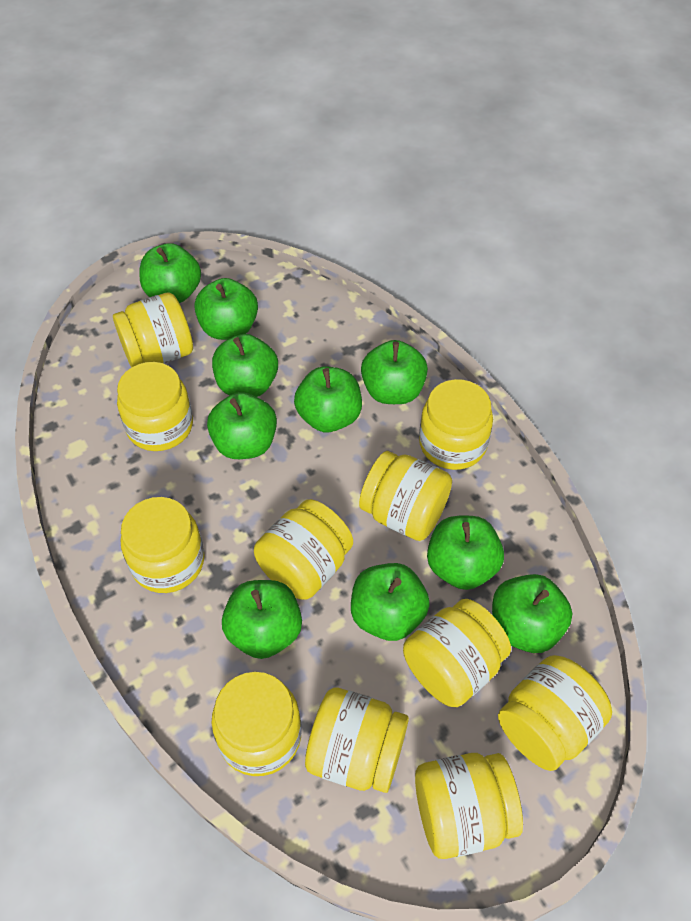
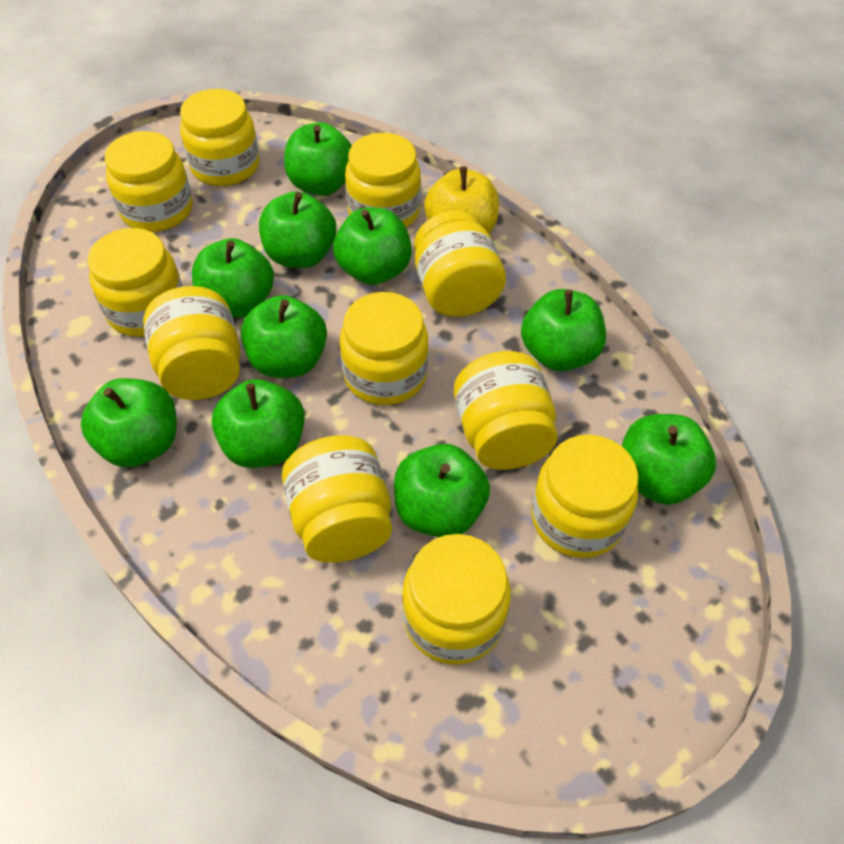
yellow apple: none = 0 -> [424,166,499,233] = 1

